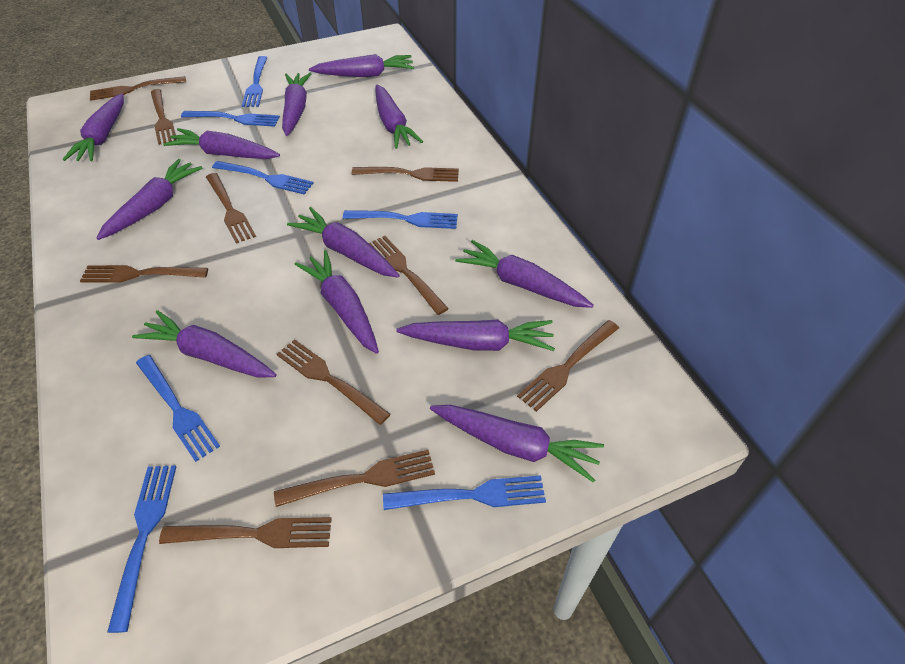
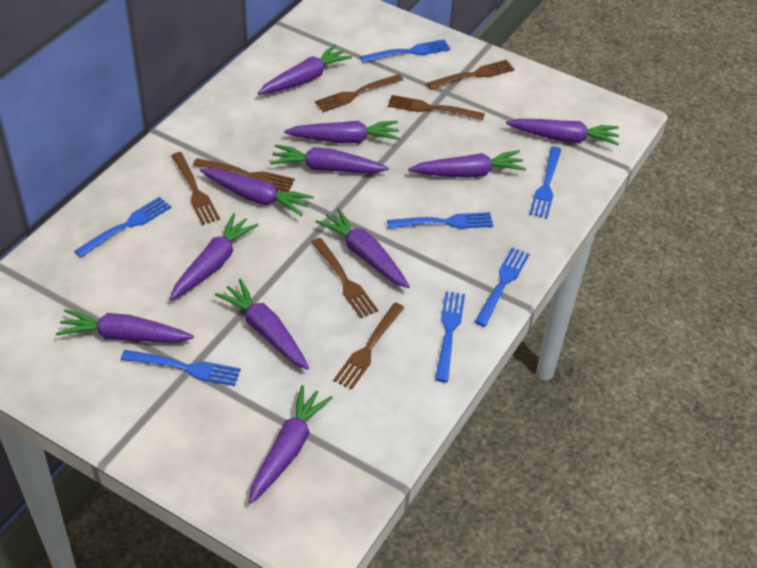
brown fork: [80,265,208,283] [90,76,186,101] [151,89,177,145] [159,517,332,548] [206,173,256,244] [274,450,435,507] [277,339,391,425] [352,167,459,182] [369,236,449,315] [517,320,619,412] = 10 -> [171,152,220,225] [193,158,295,192] [311,238,378,318] [315,74,403,112] [333,303,405,390] [388,95,485,120] [427,60,515,89] = 7
purple carrot: [63,93,124,162] [97,159,202,240] [132,310,277,378] [163,128,280,159] [282,73,311,136] [287,207,400,277] [295,250,379,354] [309,54,414,77] [375,85,423,149] [396,320,555,351] [430,405,604,483] [455,240,594,308] = 12 -> [56,309,194,342] [170,213,259,300] [200,168,314,216] [215,279,309,370] [249,385,333,503] [258,44,352,94] [270,144,389,173] [284,121,400,143] [316,208,410,288] [408,150,526,178] [506,119,619,146] = 11

